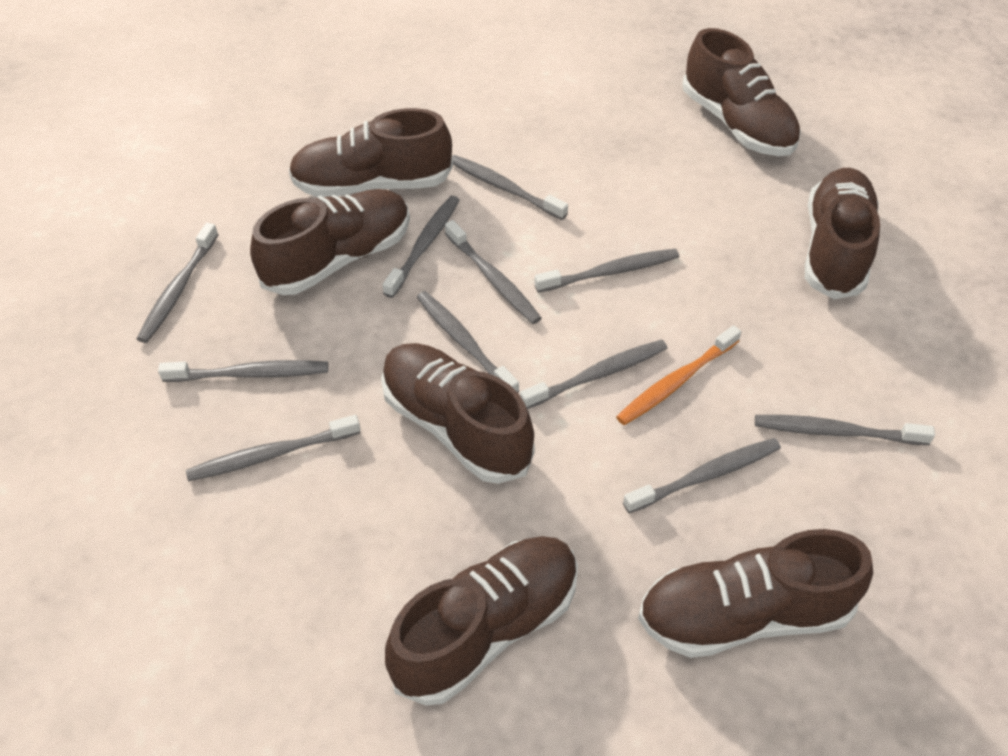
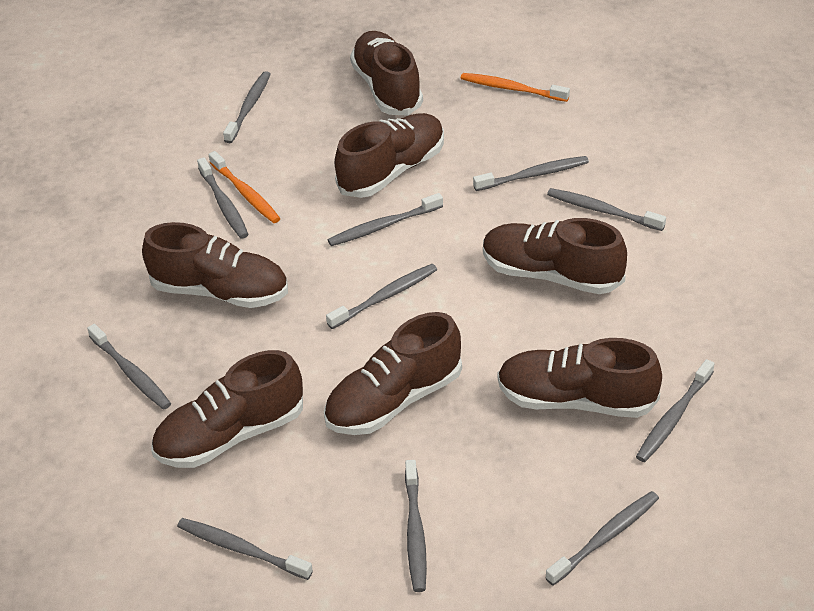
orange toothbrush: [616,325,741,425] = 1 -> [209,151,281,223] [461,73,570,102] = 2

